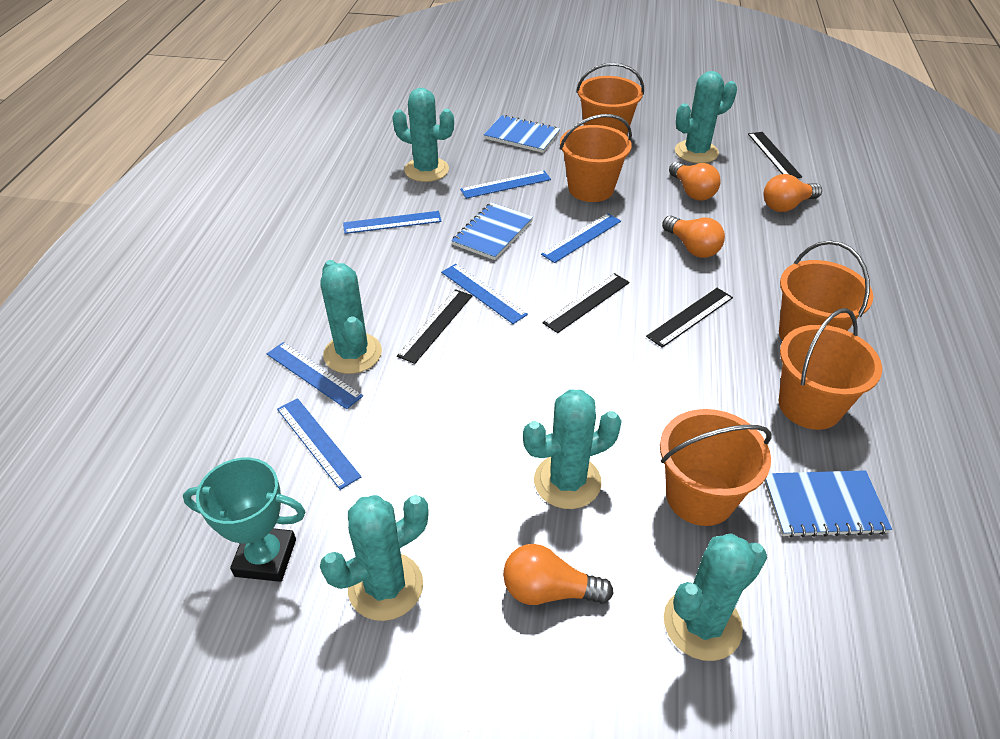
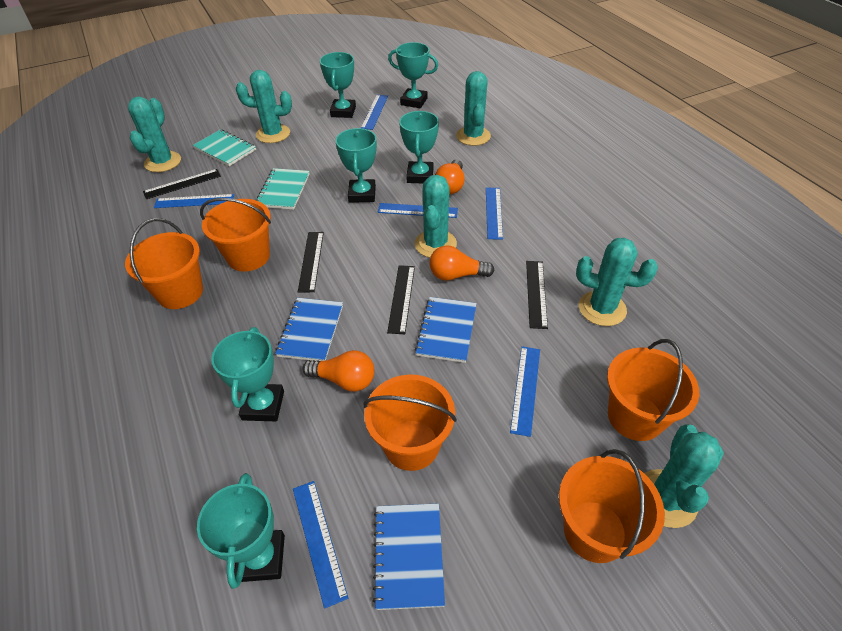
orange light bulb: [503,544,614,605] [662,216,725,258] [669,162,721,200] [763,174,822,212] = 4 -> [302,350,374,391] [429,245,494,281] [435,160,465,194] = 3
turquoise notebook: none = 0 -> [193,129,256,166] [256,168,310,210] = 2
turquoise trophy: [183,458,305,582] = 1 -> [197,473,285,589] [211,327,284,421] [320,52,356,118] [335,128,377,203] [388,42,438,108] [399,111,439,183] = 6

